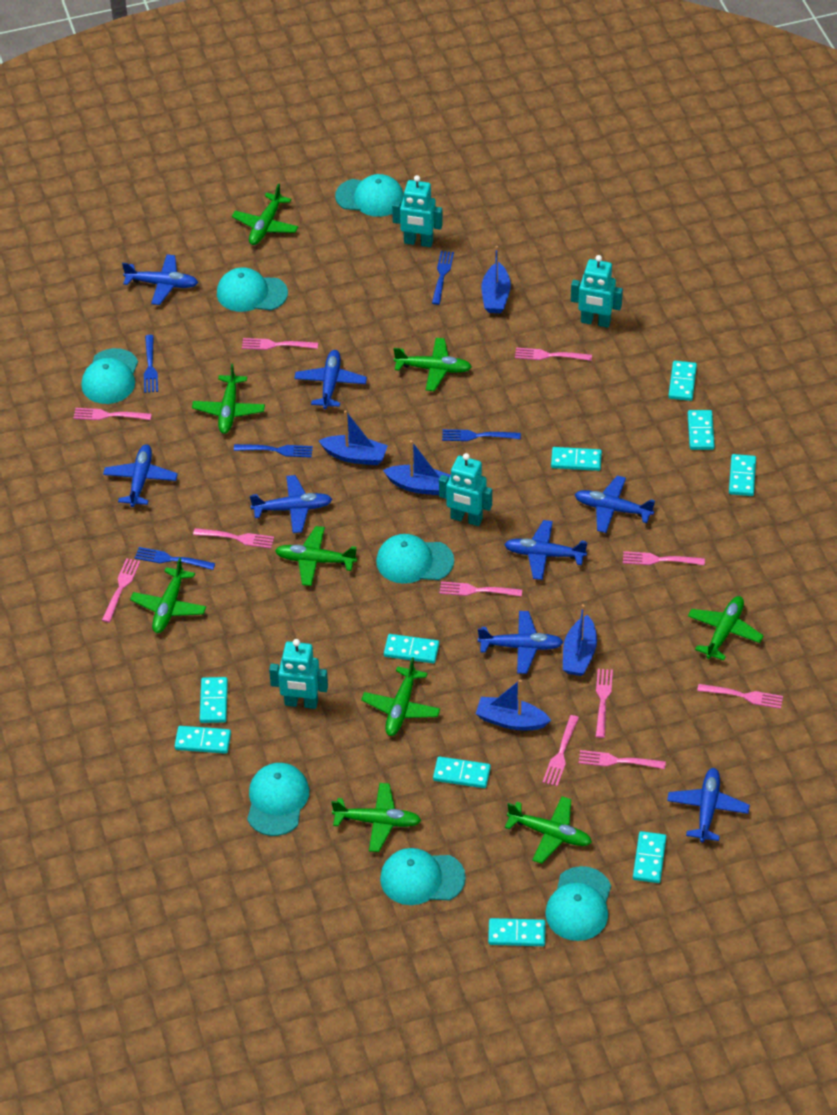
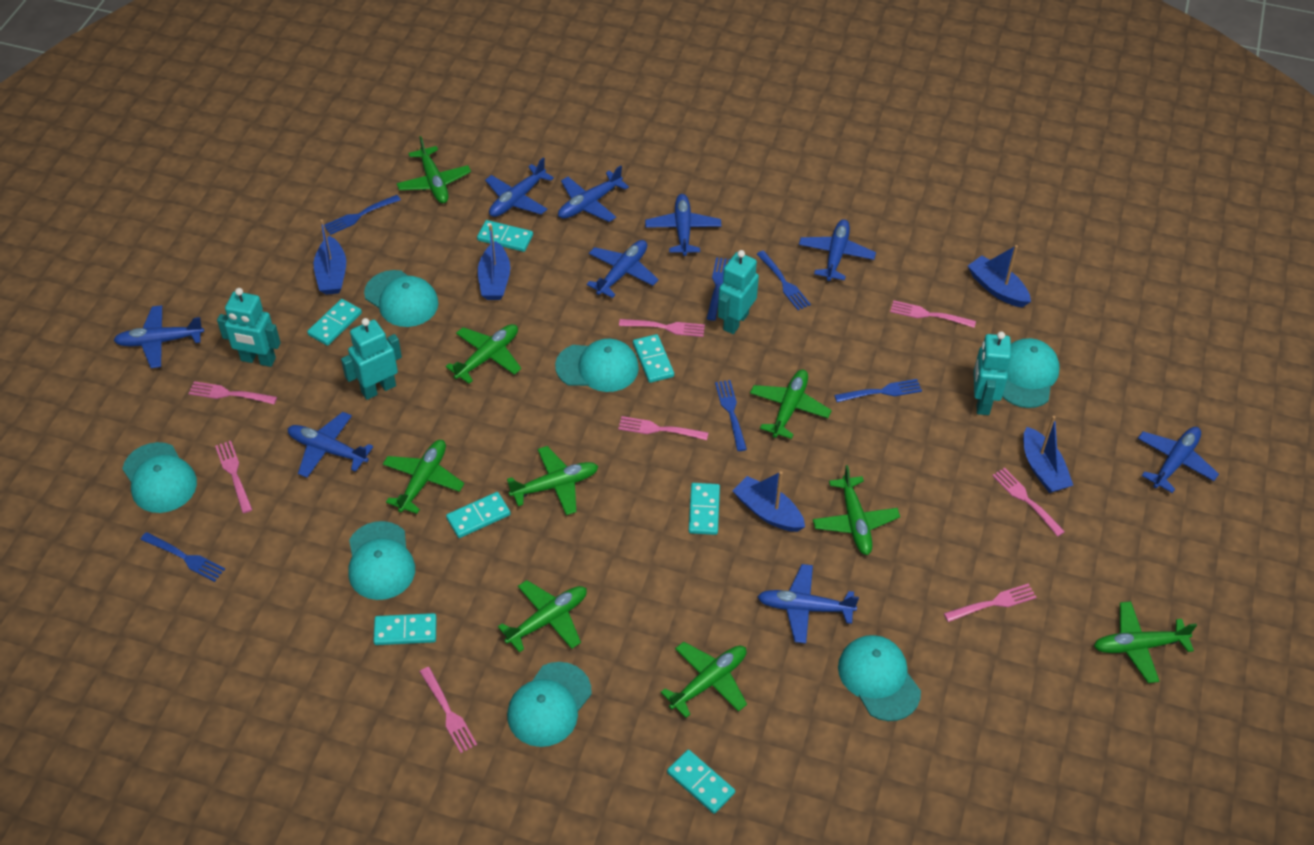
blue fork: [135,547,215,570] [144,335,158,393] [234,444,313,458] [432,251,454,305] [442,429,521,441] = 5 -> [140,532,225,582] [324,195,401,235] [707,257,730,321] [715,380,747,451] [757,251,811,310] [834,379,922,402] = 6
blue plane: [103,444,178,507] [122,254,198,305] [250,475,332,533] [294,350,367,409] [478,611,563,674] [504,520,588,580] [574,476,655,533] [667,768,750,842] = 8 -> [113,305,204,368] [287,412,373,478] [485,157,554,217] [558,165,629,222] [587,240,659,298] [645,194,721,256] [758,564,859,643] [799,219,876,281] [1138,427,1219,493] = 9
pink fork: [73,408,152,420] [102,558,140,623] [193,528,274,548] [242,338,318,350] [440,582,522,597] [515,348,592,361] [543,715,579,786] [579,750,666,769] [596,669,613,738] [623,551,705,565] [697,684,783,709] = 11 -> [188,381,277,404] [215,441,252,513] [420,667,477,753] [618,416,709,440] [619,319,705,337] [890,300,976,328] [944,583,1036,622] [992,468,1065,537] = 8
turquoise domino: [174,726,231,754] [200,677,228,723] [384,634,439,663] [433,756,491,788] [488,918,546,946] [551,447,602,471] [633,831,666,883] [668,361,697,401] [688,410,715,450] [729,454,756,496] = 10 -> [307,299,362,346] [373,613,437,645] [446,492,511,538] [477,220,533,252] [633,334,674,383] [667,750,735,814] [689,483,720,535] = 7

